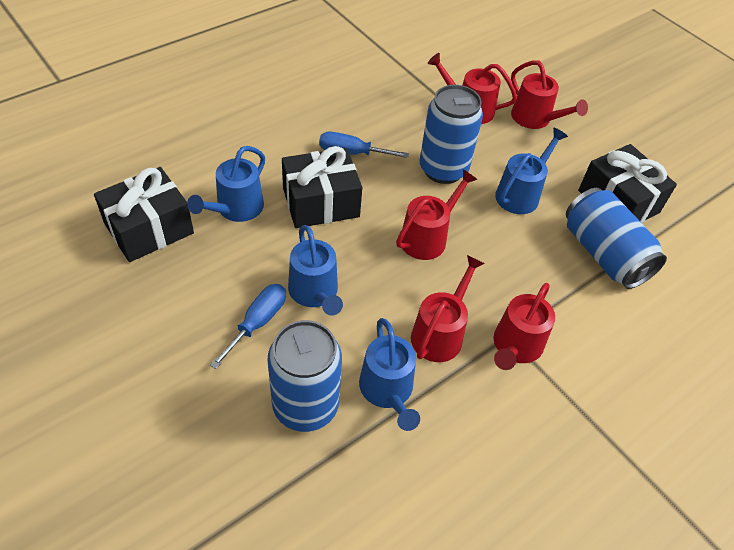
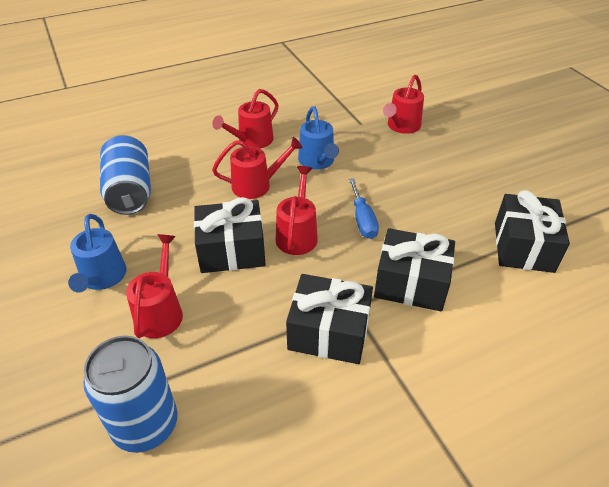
black gift: [94,167,194,262] [282,146,362,228] [578,144,677,223] = 3 -> [194,197,266,273] [286,274,373,364] [374,228,455,311] [495,190,570,273] = 4
blue can: [267,320,342,432] [419,85,483,184] [566,188,667,289] = 3 -> [83,336,177,453] [100,135,151,215] = 2
blue screwdriver: [210,284,286,369] [319,132,409,158] = 2 -> [349,178,379,239] = 1
blue watering can: [187,146,265,222] [288,225,343,316] [359,318,420,431] [495,128,568,214] = 4 -> [68,214,126,293] [298,106,339,170] = 2

